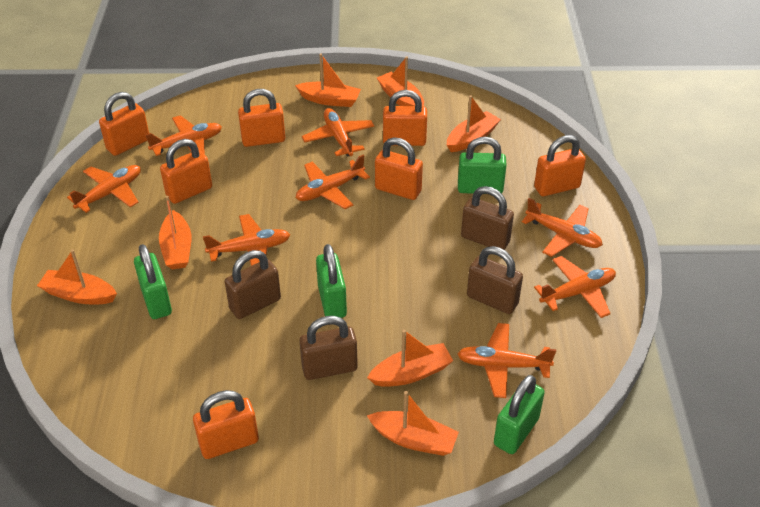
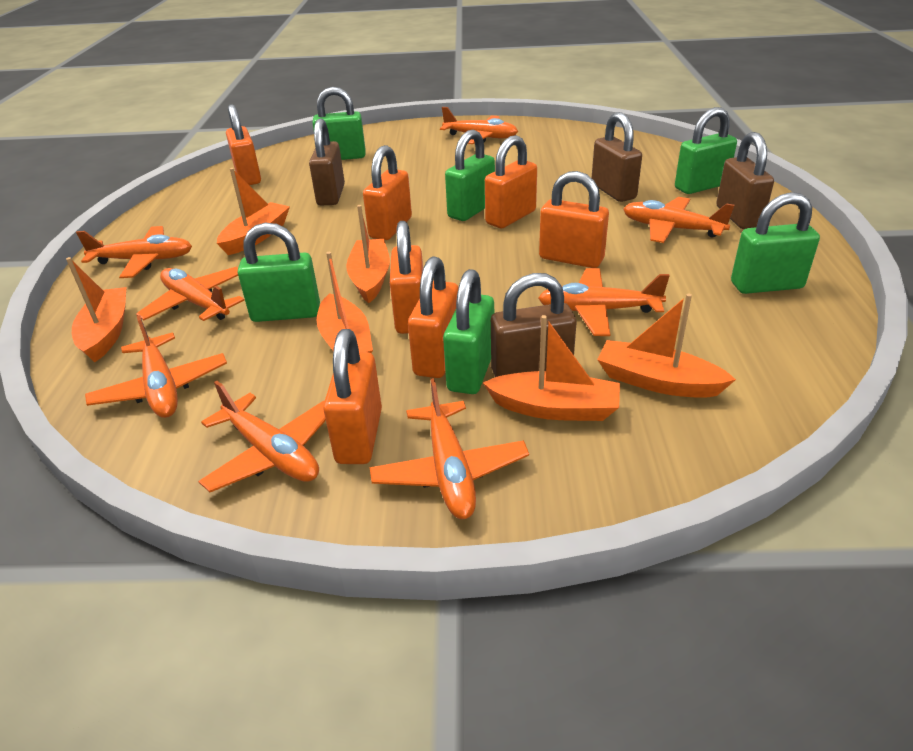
green padlock: [134,244,172,319] [316,244,347,318] [458,137,507,194] [494,375,545,454] = 4 -> [238,223,320,322] [312,87,366,160] [443,269,494,394] [445,130,495,221] [675,107,737,194] [731,192,820,294] = 6
orange boat: [37,249,117,304] [159,196,192,269] [295,54,361,107] [367,330,453,387] [367,391,459,456] [377,57,424,106] [447,95,501,152] = 7 -> [66,257,126,362] [217,168,290,255] [317,252,373,353] [346,205,390,303] [483,315,620,421] [597,293,736,398] = 6

